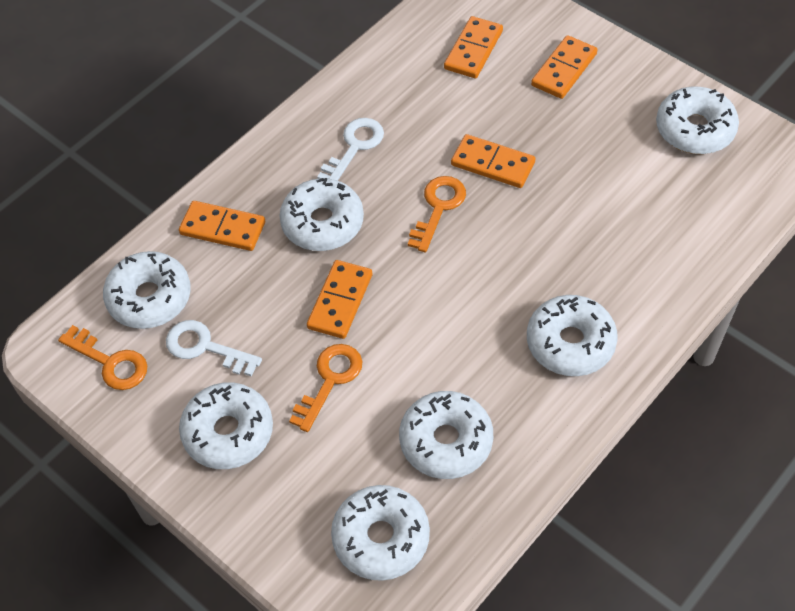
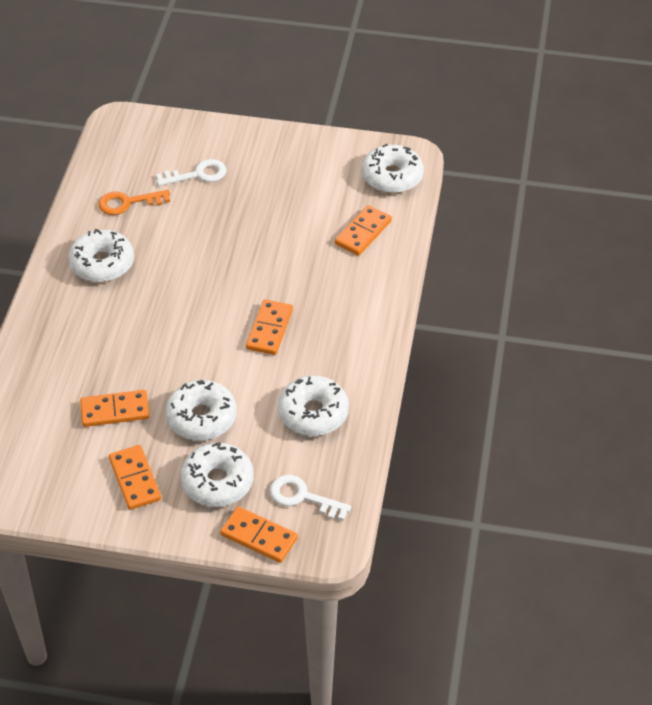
orange key: [58,325,147,390] [289,344,363,432] [408,176,466,252] = 3 -> [99,190,170,215] = 1
white donut: [103,251,191,329] [179,382,273,469] [280,178,364,251] [331,485,430,581] [399,391,493,479] [527,295,618,376] [656,87,739,154] = 7 -> [68,229,134,282] [166,380,237,441] [180,442,254,507] [278,376,349,436] [362,144,424,193] = 5

